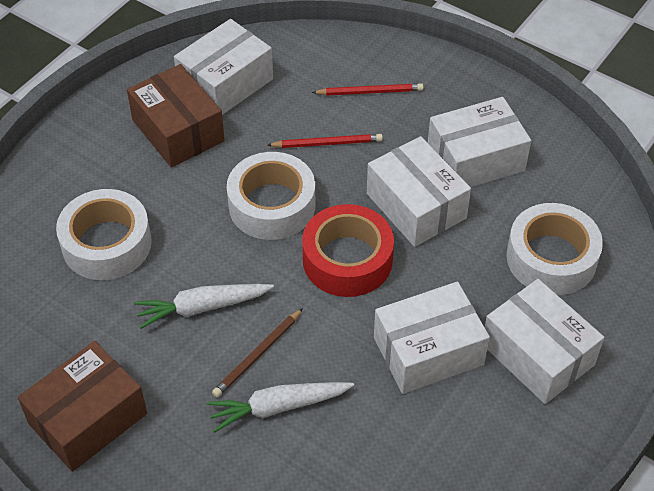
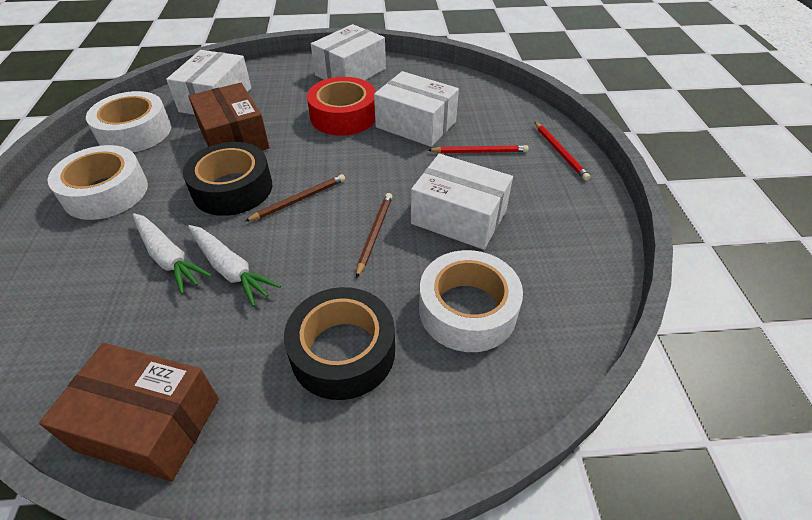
black tape: none = 0 -> [183,142,272,216] [284,287,395,400] = 2
brown pencil: [212,308,303,397] = 1 -> [245,174,345,222] [356,193,393,278] = 2
white box: [174,19,273,115] [367,136,471,247] [374,282,490,394] [428,97,531,187] [485,279,604,404] = 5 -> [166,50,251,115] [311,24,386,80] [374,71,459,147] [411,154,513,250] = 4

